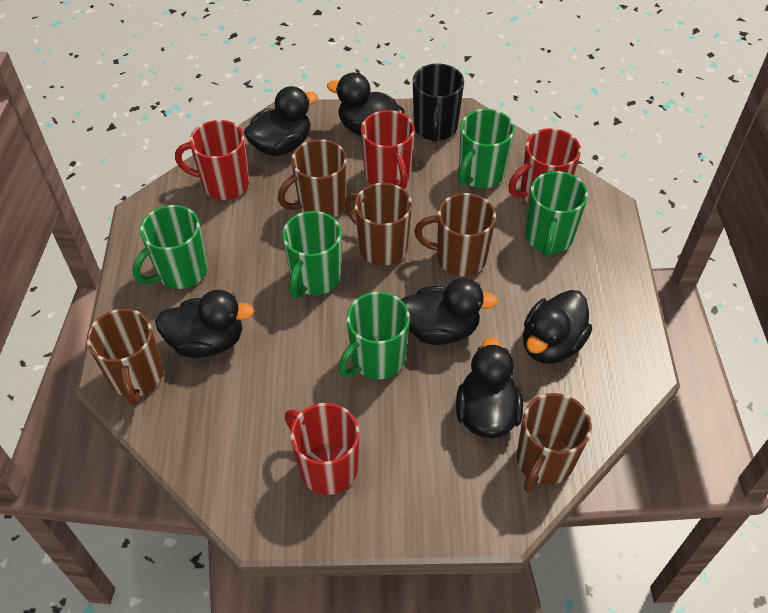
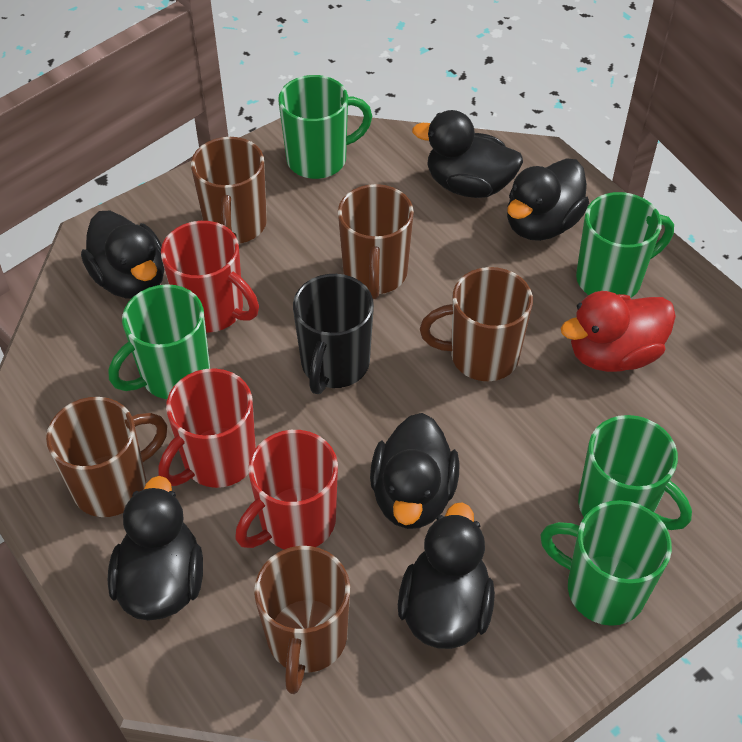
red duck: none = 0 -> [561,291,676,372] = 1
red mug: [175,120,249,200] [285,403,359,495] [361,110,415,189] [508,128,581,203] = 4 -> [158,368,256,488] [161,221,259,332] [235,430,338,550] = 3

